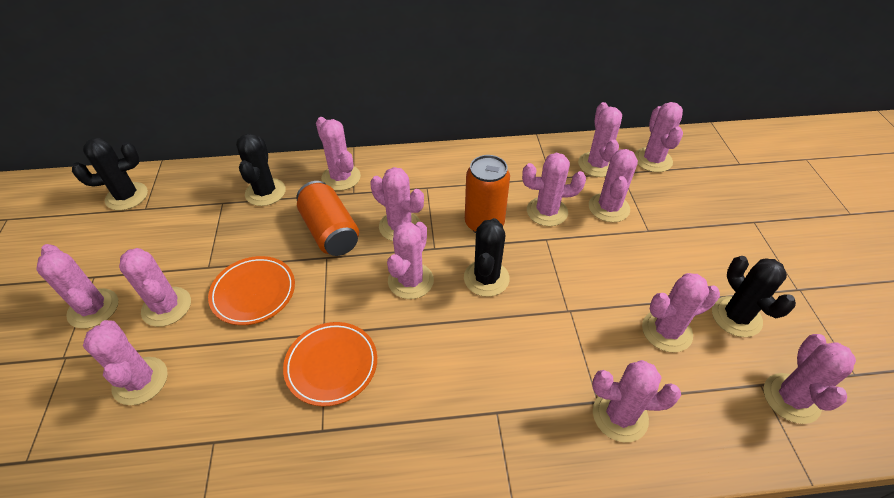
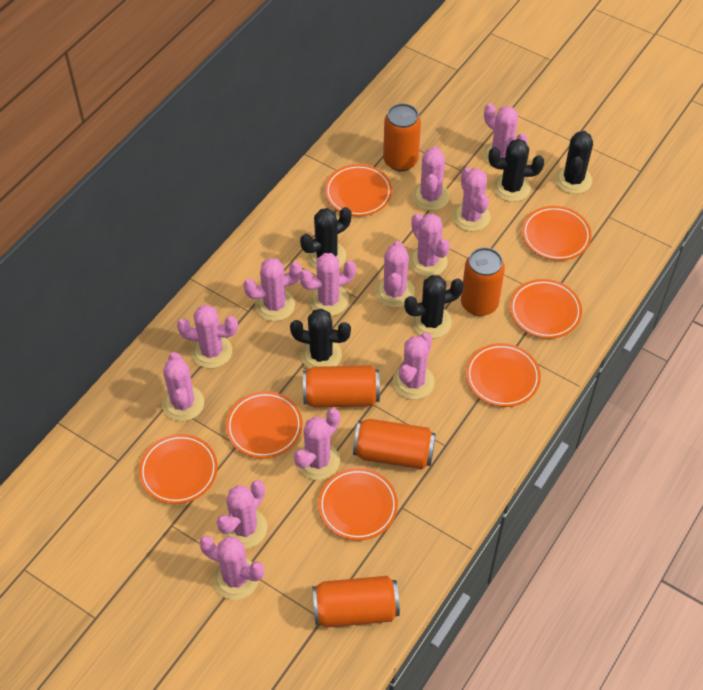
black cactus: [72,138,148,211] [236,134,286,206] [464,218,510,297] [712,256,796,337] = 4 -> [290,309,351,369] [300,207,351,269] [404,275,464,338] [489,139,544,202] [555,131,593,194] = 5
orange can: [296,181,359,256] [465,155,510,233] = 2 -> [303,366,380,408] [312,576,400,628] [353,419,436,469] [383,103,421,171] [461,247,505,316] = 5
orange plate: [208,256,295,325] [283,322,377,406] = 2 -> [139,434,218,504] [226,391,303,458] [318,468,398,541] [325,164,392,216] [466,343,541,407] [510,279,582,339] [522,206,592,261] = 7

